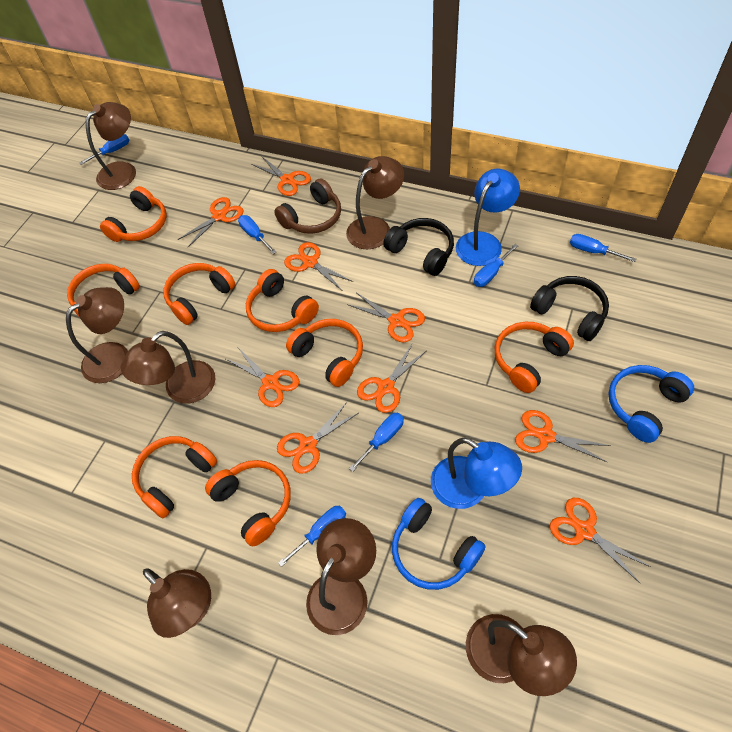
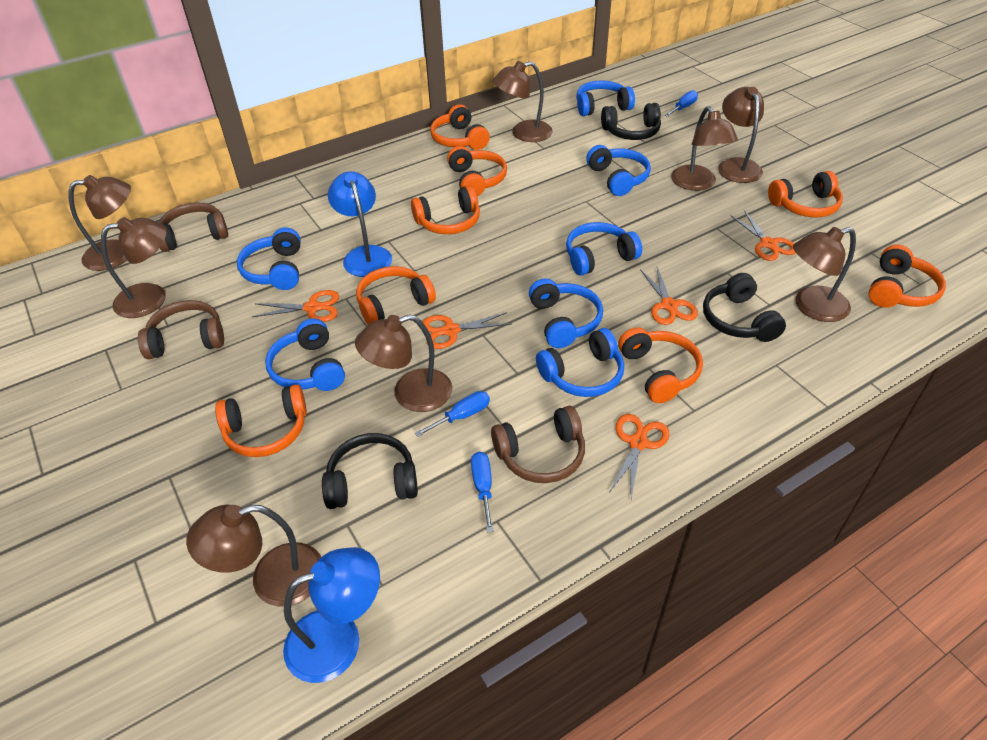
black headphones: [383,218,454,276] [530,276,609,341] = 2 -> [322,433,418,509] [601,103,661,140] [703,273,786,342] = 3
blue headphones: [392,498,486,590] [608,365,694,443] = 2 -> [237,228,301,290] [265,318,345,391] [529,279,603,348] [536,328,624,397] [566,222,642,276] [576,80,635,116] [586,145,651,196] = 7
blue screwdriver: [79,134,130,165] [238,215,276,254] [278,506,346,567] [349,413,404,472] [474,244,519,287] [570,234,636,262] = 6 -> [415,391,490,437] [471,452,494,533] [665,90,698,117] = 3
brown headphones: [274,178,341,234] = 1 -> [138,300,224,359] [159,203,228,252] [491,406,585,483] = 3
brown lamp: [66,287,128,383] [85,102,136,190] [121,331,215,404] [143,568,211,638] [306,518,376,635] [346,156,404,249] [466,614,577,696] = 7 -> [69,175,131,271] [101,217,167,318] [186,505,321,607] [355,314,452,412] [493,61,553,142] [671,106,738,191] [718,87,764,183] [793,227,856,322] = 8
orange scissors: [178,197,244,247] [226,348,300,407] [251,156,311,196] [277,402,358,474] [284,242,354,290] [347,293,425,342] [357,344,426,413] [515,410,611,462] [550,498,651,583] = 9 -> [252,290,339,322] [423,312,511,349] [609,414,670,499] [640,267,698,325] [730,210,796,261] = 5

